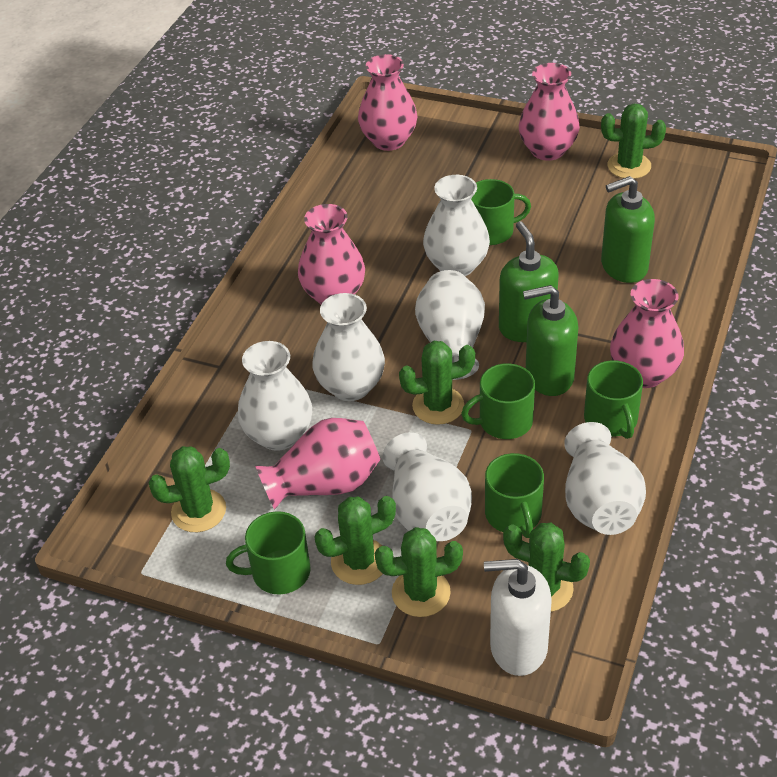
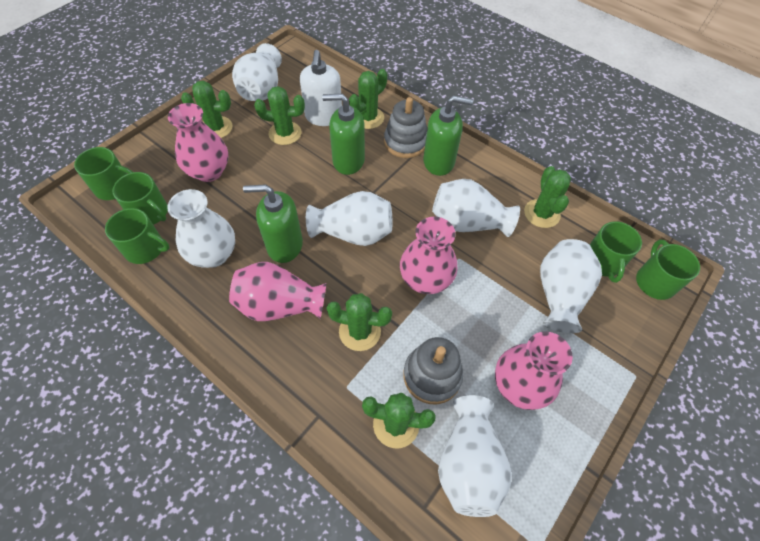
grey stacking toy: none = 0 -> [384,97,427,158] [403,337,463,404] = 2
pink vase: [255,418,380,510] [298,204,365,304] [358,54,417,151] [519,63,580,161] [610,279,684,388] = 5 -> [168,103,228,182] [229,262,326,321] [400,217,457,294] [495,331,573,410] = 4

